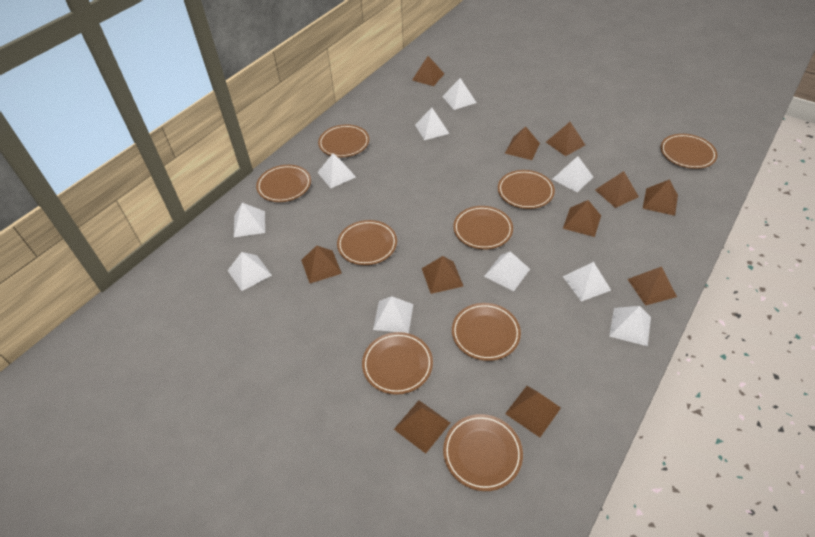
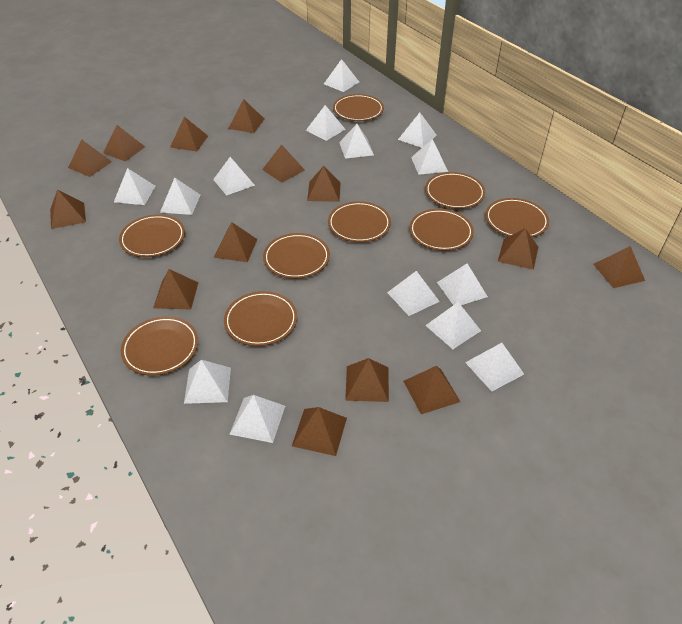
brown pyramid: [301,245,342,283] [394,400,450,454] [412,56,444,86] [422,256,463,294] [505,126,540,160] [505,386,561,437] [546,122,585,156] [563,200,601,237] [595,171,639,208] [628,266,677,306] [643,179,678,216] = 11 -> [50,189,86,229] [68,139,112,177] [103,125,145,162] [153,269,198,309] [170,117,208,152] [214,222,258,262] [228,99,264,133] [262,144,305,183] [292,407,347,456] [307,166,341,202] [345,358,389,402] [403,366,460,414] [498,228,538,270] [593,246,645,288] = 14
white pyramid: [227,252,272,291] [234,203,265,237] [317,153,356,188] [373,296,413,333] [415,108,450,140] [442,78,477,110] [484,251,530,291] [552,156,593,192] [563,262,611,302] [609,306,651,346] = 10 -> [114,168,155,205] [160,178,200,215] [184,360,231,404] [213,157,255,196] [229,395,285,443] [306,105,345,141] [324,59,359,92] [339,124,374,159] [387,271,440,316] [398,113,436,148] [411,139,448,175] [425,302,481,349] [437,263,488,305] [465,343,524,391] = 14

